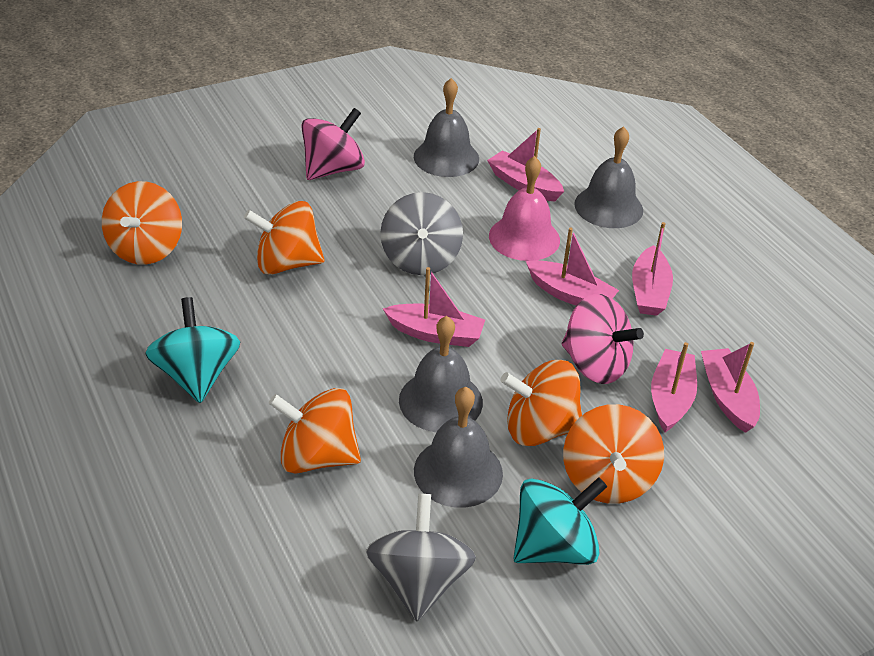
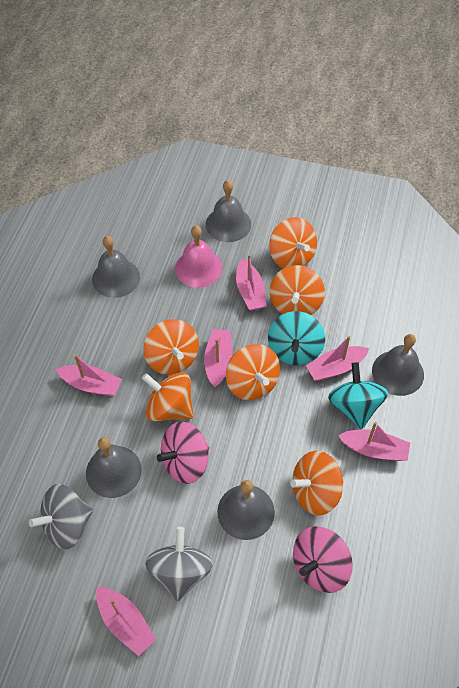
grey bell: [399,316,483,432] [414,78,479,177] [414,387,503,508] [574,126,643,228] = 4 -> [86,437,142,498] [92,236,140,298] [206,180,251,242] [217,480,275,540] [372,334,424,396] = 5
orange spinning top: [102,181,182,265] [244,201,325,275] [269,388,361,474] [500,360,582,446] [563,404,664,504] = 5 -> [142,372,193,421] [143,319,199,375] [226,344,280,400] [269,217,317,269] [270,265,325,315] [290,451,343,516] = 6

